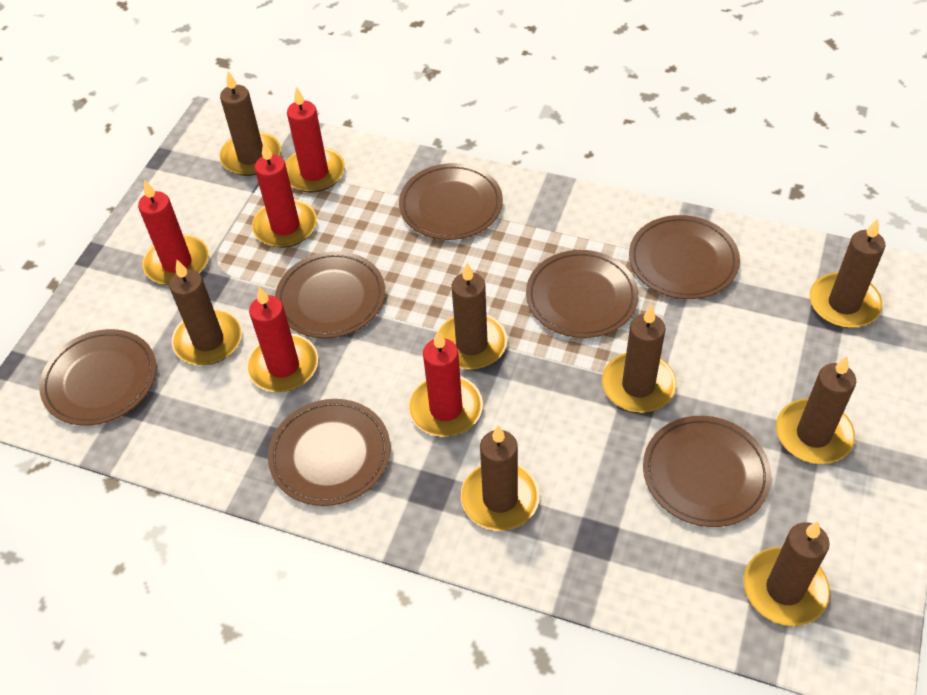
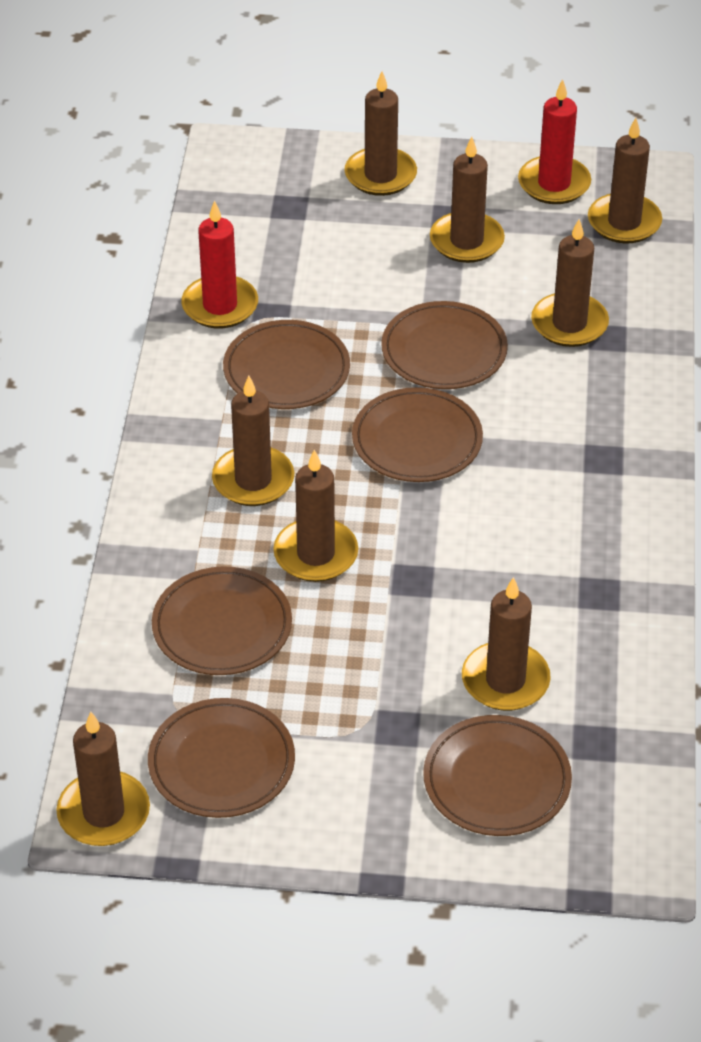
brown plate: [39,329,156,426] [268,399,390,506] [275,251,385,338] [399,163,503,240] [526,250,638,338] [629,215,740,299] [643,416,771,527] = 7 -> [148,698,295,818] [152,566,292,675] [223,320,350,409] [352,387,483,482] [381,301,508,389] [423,715,572,836] = 6
red candle: [138,179,209,285] [247,286,318,392] [252,142,317,248] [285,87,345,193] [409,330,483,437] = 5 -> [181,200,258,328] [518,79,591,204] = 2

